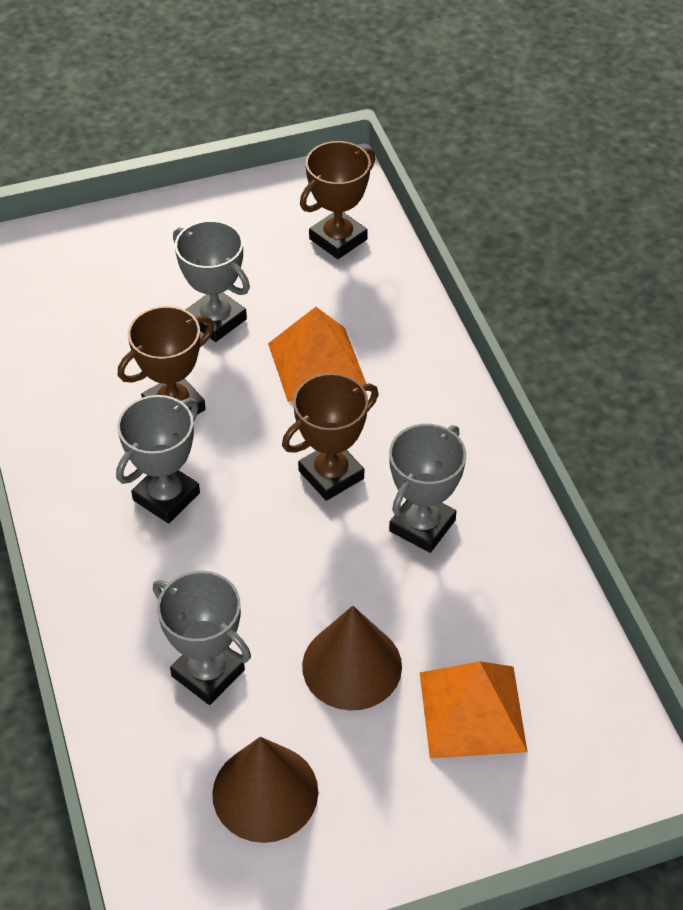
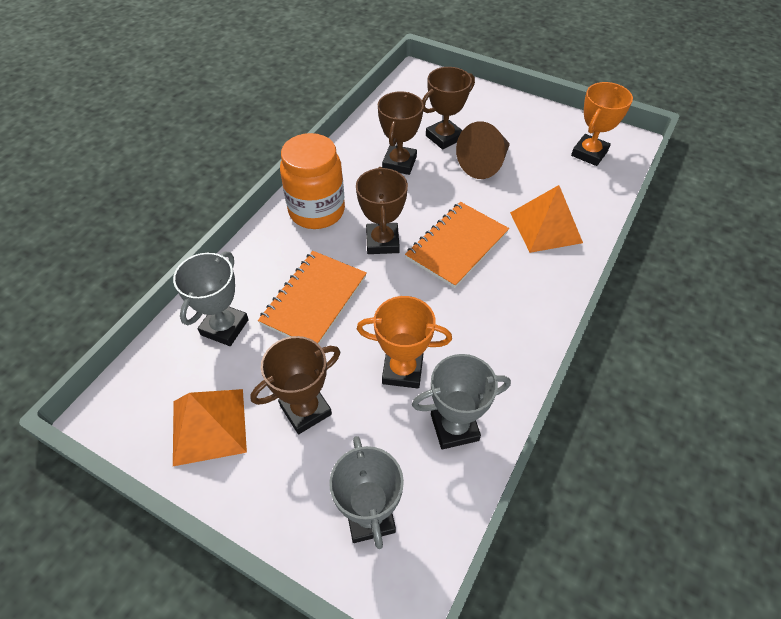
brown cone: [212,737,318,843] [302,606,402,711] = 2 -> [456,121,510,179] = 1
brown trophy: [118,306,214,415] [282,373,378,501] [300,141,375,259] = 3 -> [250,336,340,434] [356,167,408,254] [378,91,424,175] [422,67,475,150] = 4
grey trophy: [116,395,200,523] [153,571,251,705] [173,220,250,342] [389,424,466,553] = 4 -> [173,251,249,346] [329,436,404,549] [412,354,511,449] = 3
orange jar: none = 0 -> [280,133,345,229] = 1
orange notebook: none = 0 -> [258,251,367,344] [405,202,509,288] = 2
orange trophy: none = 0 -> [357,296,452,388] [571,82,633,166] = 2

